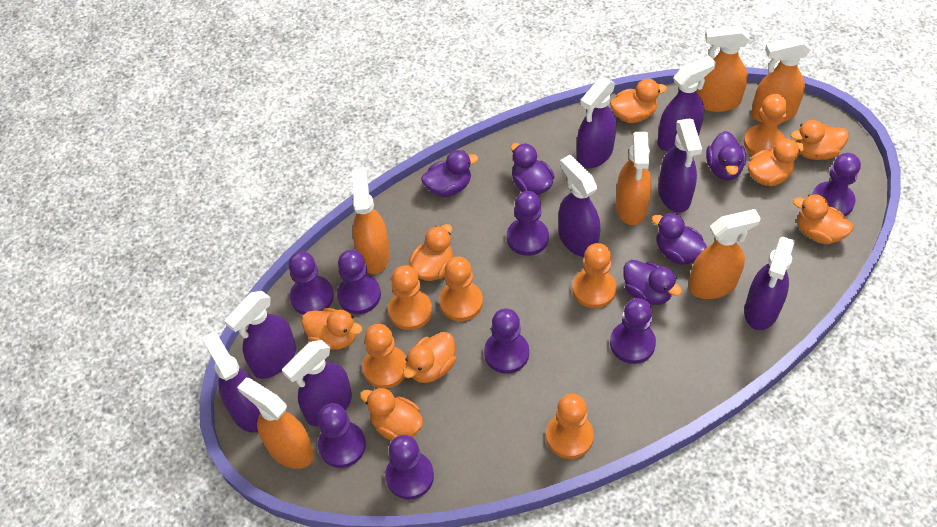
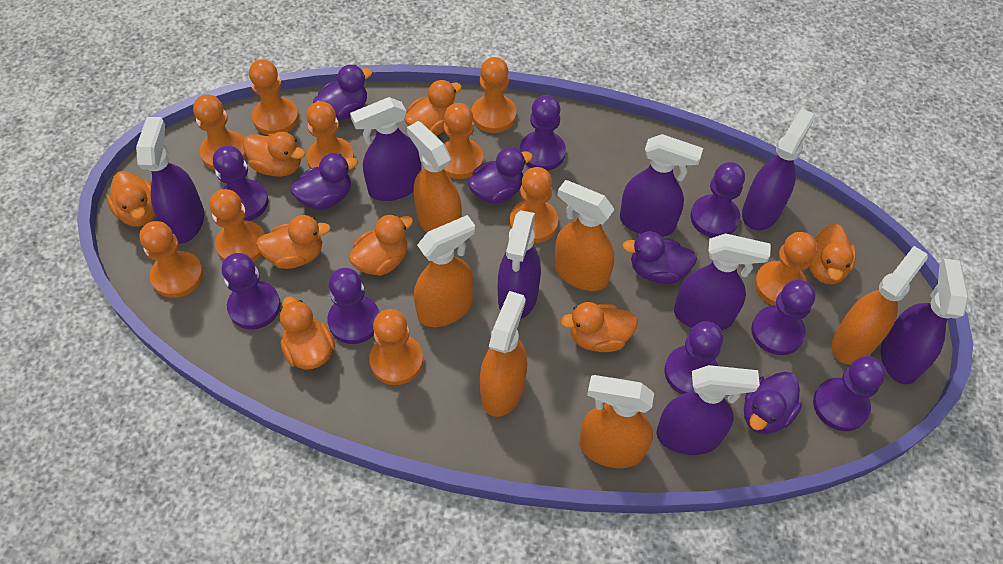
orange pawn: [362,324,408,388] [388,266,432,330] [439,256,483,321] [546,394,594,459] [572,243,616,308] [744,94,788,155] = 6 -> [139,221,203,298] [193,94,247,170] [209,189,265,262] [249,59,299,135] [306,101,354,169] [369,309,423,385] [444,103,483,179] [472,57,516,133] [510,167,558,243] [754,232,817,306] = 10

